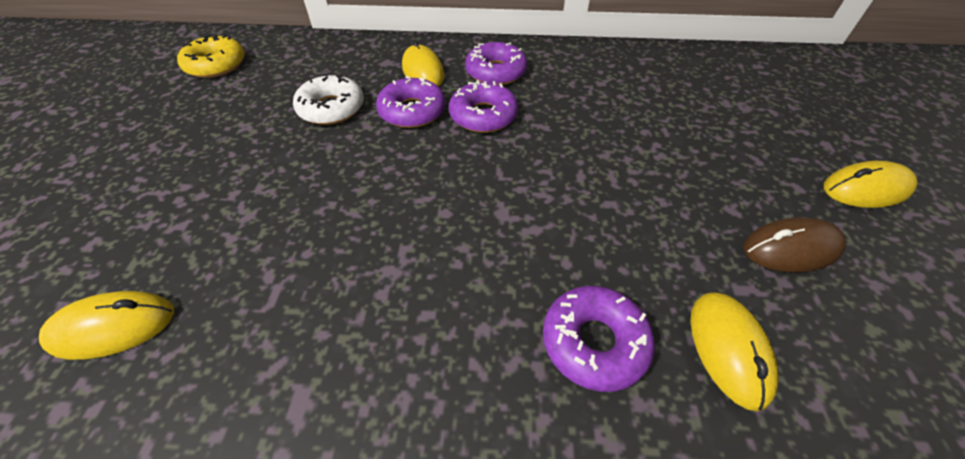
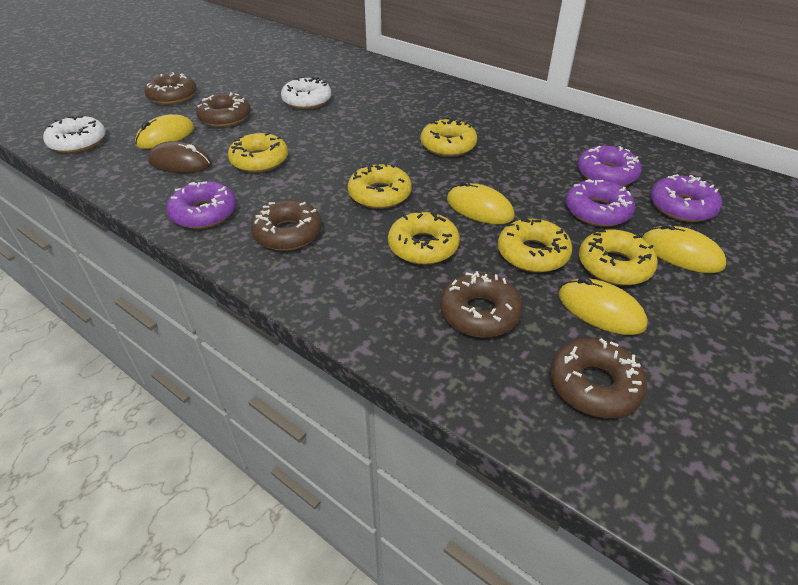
brown donut: none = 0 -> [144,72,197,105] [196,92,251,127] [251,200,322,251] [440,271,523,337] [550,338,647,418] = 5
white donut: [293,73,364,125] = 1 -> [43,116,106,153] [281,76,331,109] = 2
yellow donut: [177,34,245,78] = 1 -> [228,133,288,173] [348,163,412,209] [388,210,460,265] [420,117,477,157] [498,218,572,273] [579,229,658,285] = 6

